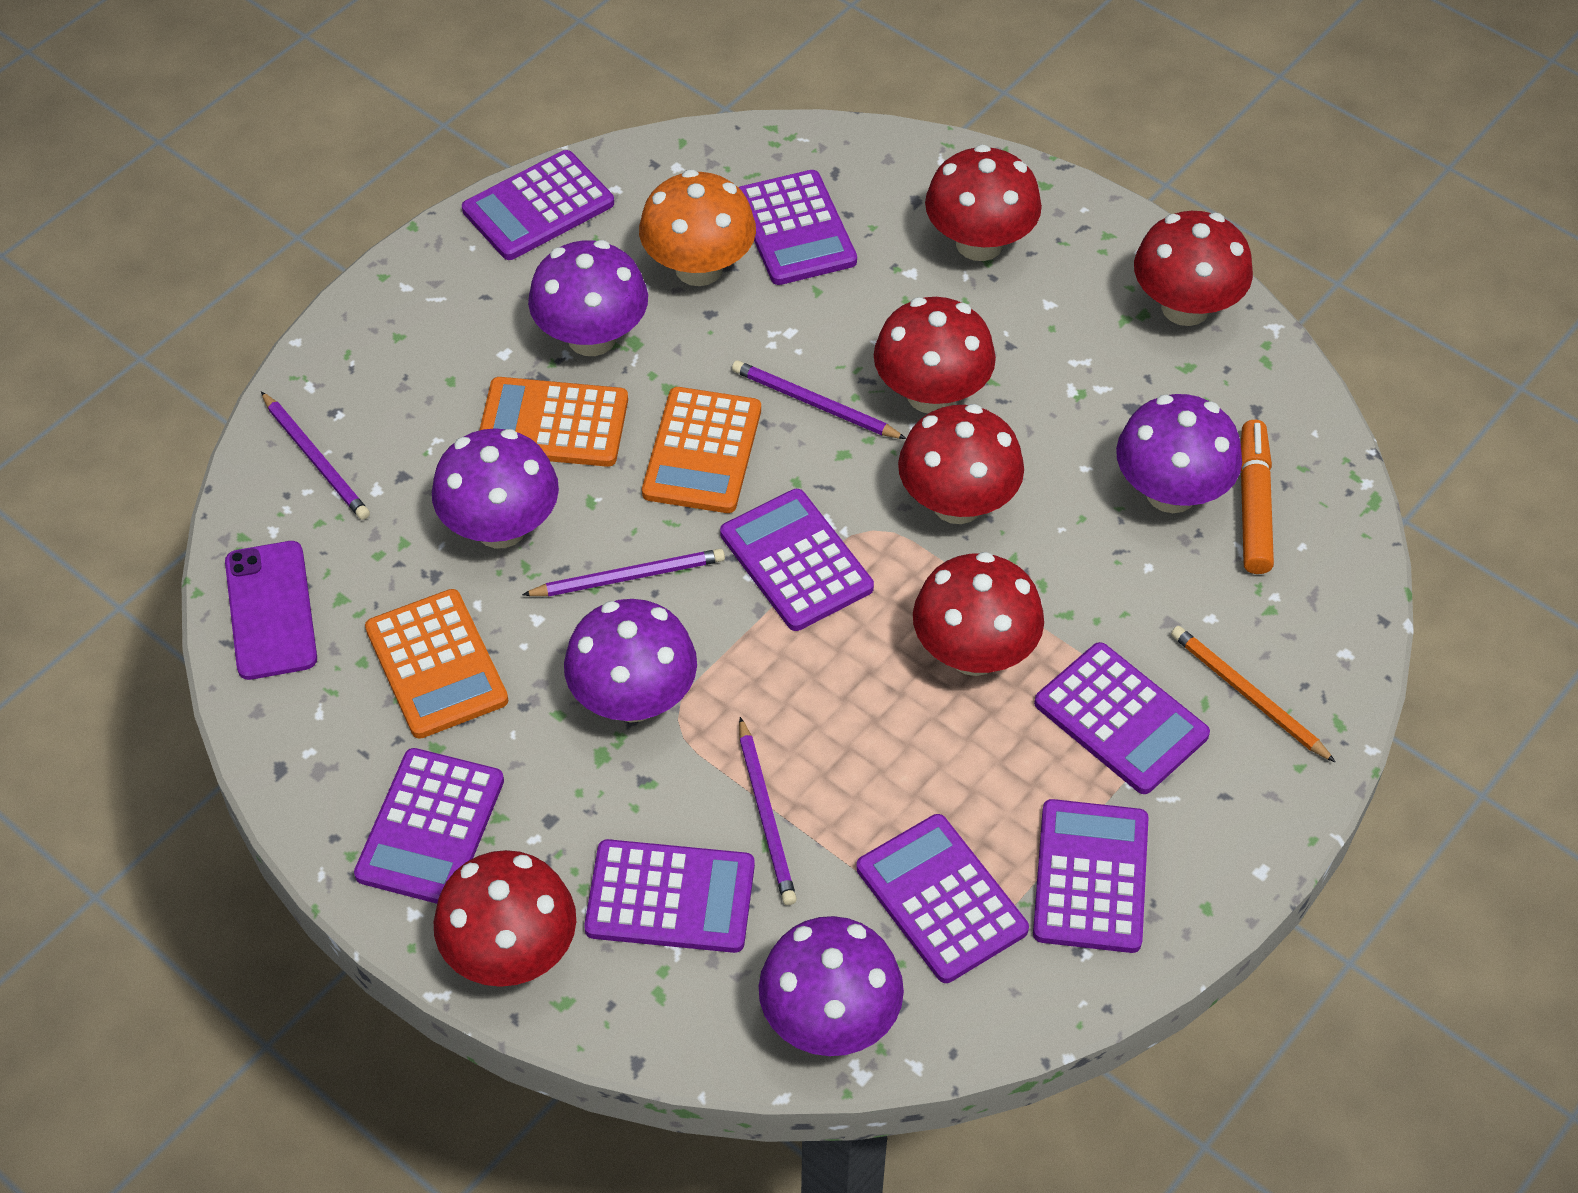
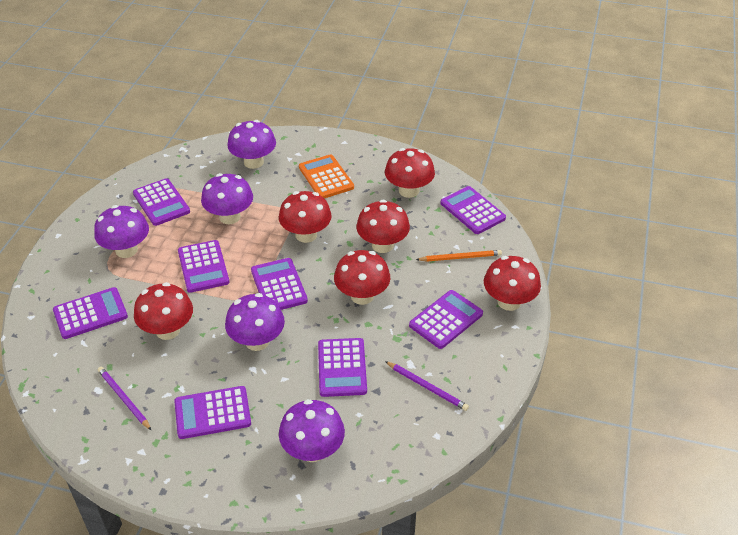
orange calculator: [365,589,508,739] [479,377,628,467] [642,387,761,513] = 3 -> [299,154,354,198] = 1
orange marker: [1241,420,1274,574] = 1 -> none = 0
orange mushroom: [639,170,756,286] = 1 -> none = 0
purple pencil: [261,391,370,520] [522,549,725,597] [732,361,906,439] [739,717,797,905] = 4 -> [98,367,151,430] [385,361,469,411] = 2
purple phone: [225,541,317,680] = 1 -> none = 0

